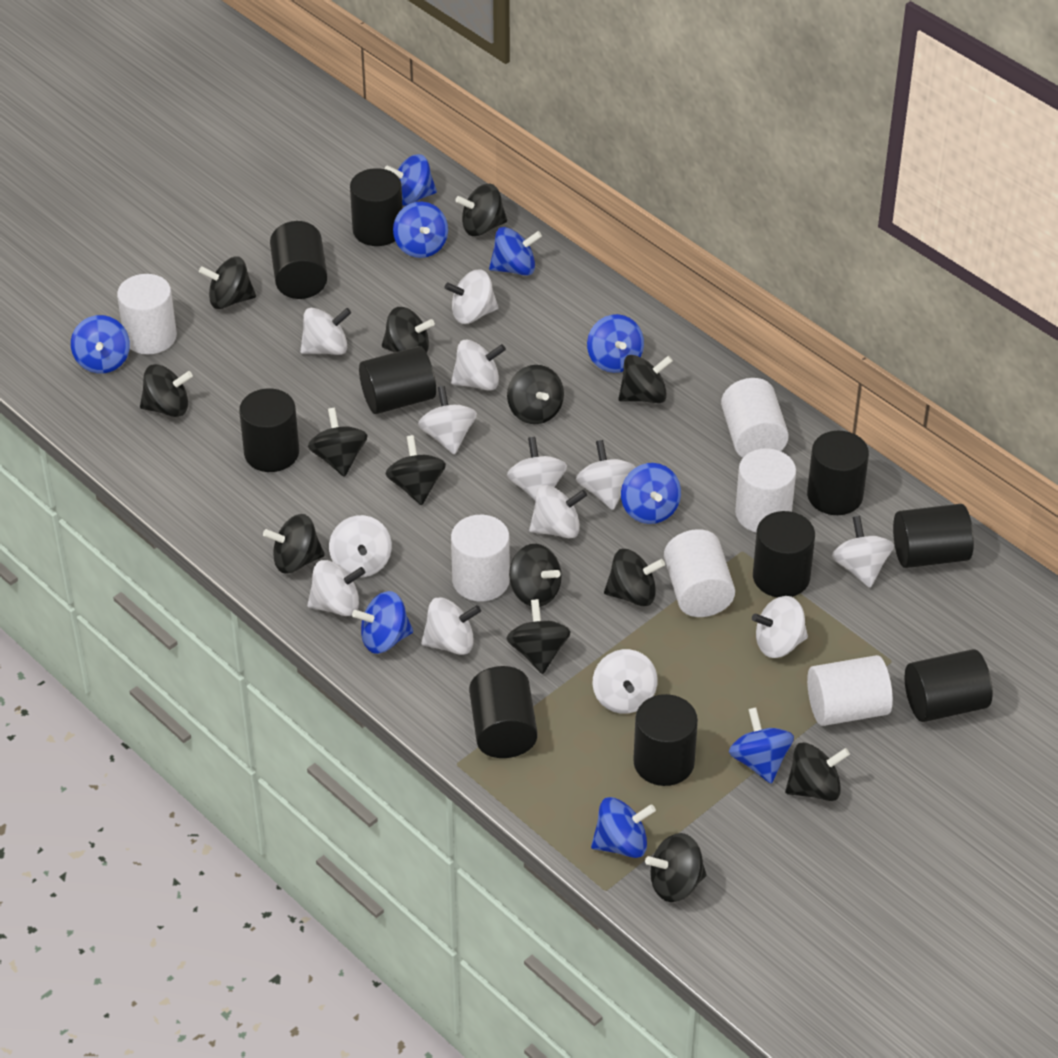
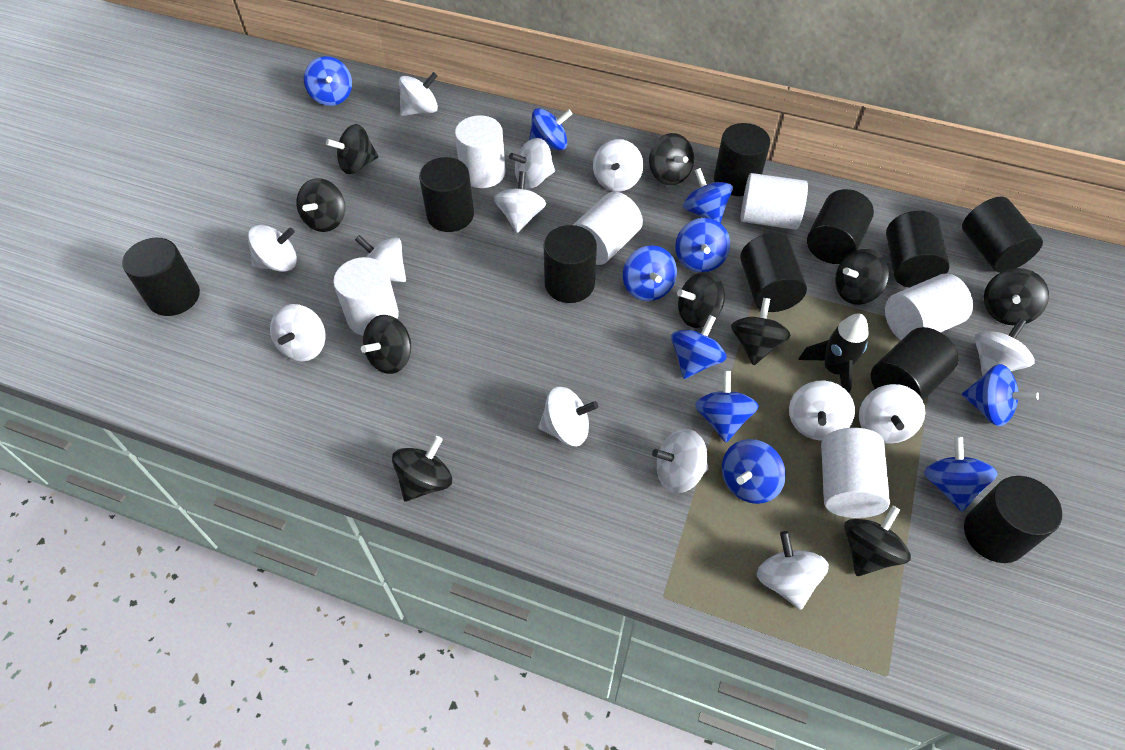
black rocket: none = 0 -> [798,314,869,393] = 1
black spinning top: [140,364,193,417] [199,257,256,309] [263,514,325,574] [308,408,367,477] [382,307,435,353] [385,435,446,505] [455,184,507,236] [506,599,571,674] [507,365,564,424] [509,544,562,607] [604,549,665,606] [618,355,673,403] [645,833,707,902] [785,742,850,801] = 14 -> [296,178,345,232] [326,124,379,174] [361,315,411,374] [392,436,452,502] [649,133,694,185] [677,272,725,328] [731,298,791,365] [835,249,889,305] [844,506,911,576] [984,268,1049,326] = 10
blue spinning top: [71,315,130,374] [352,591,413,654] [385,154,437,206] [393,201,448,258] [489,227,542,276] [587,314,644,373] [591,797,656,858] [621,463,681,524] [729,707,794,783] = 9 -> [304,56,352,106] [529,108,573,150] [623,245,677,301] [671,315,727,379] [675,218,730,273] [683,168,733,223] [695,371,759,443] [722,439,786,504] [924,436,997,511] [962,364,1039,426] = 10

